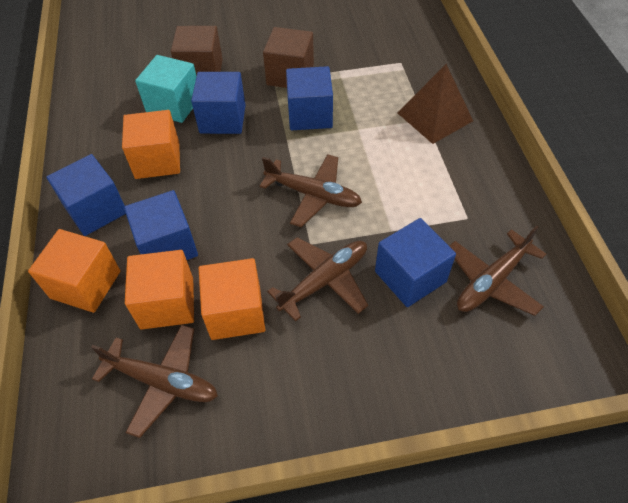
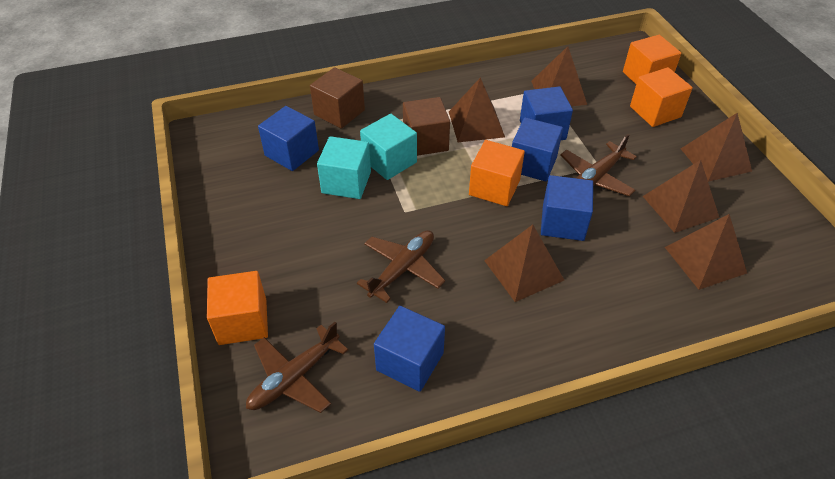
brown plane: [91,325,218,438] [260,154,362,227] [267,237,368,322] [450,225,546,316] = 4 -> [246,322,348,413] [357,230,445,303] [560,134,637,196] = 3
brown pyramid: [397,64,473,144] = 1 -> [449,77,505,142] [484,225,564,302] [531,46,587,106] [643,160,720,233] [665,214,747,290] [681,113,752,182] = 6
turquoise cube: [135,55,196,123] = 1 -> [317,136,371,199] [360,114,417,180] = 2

